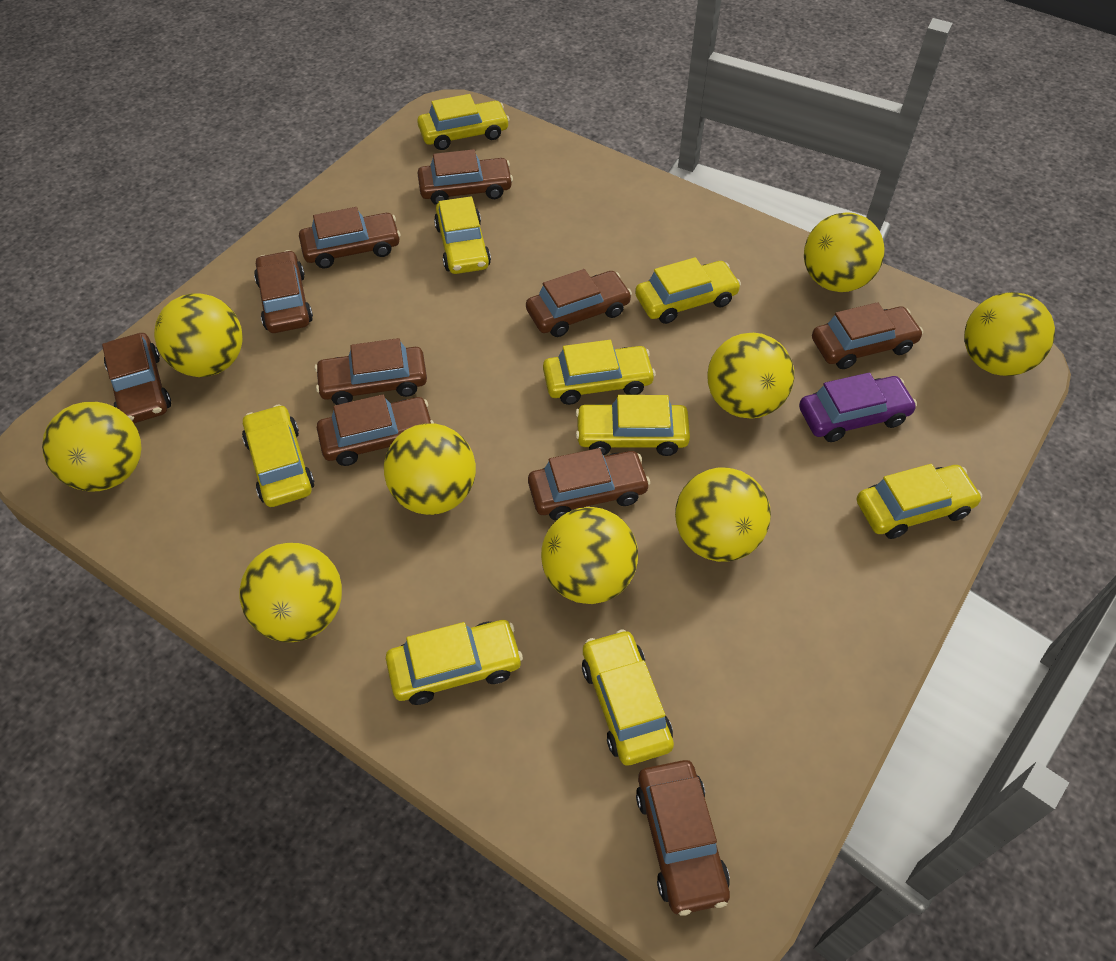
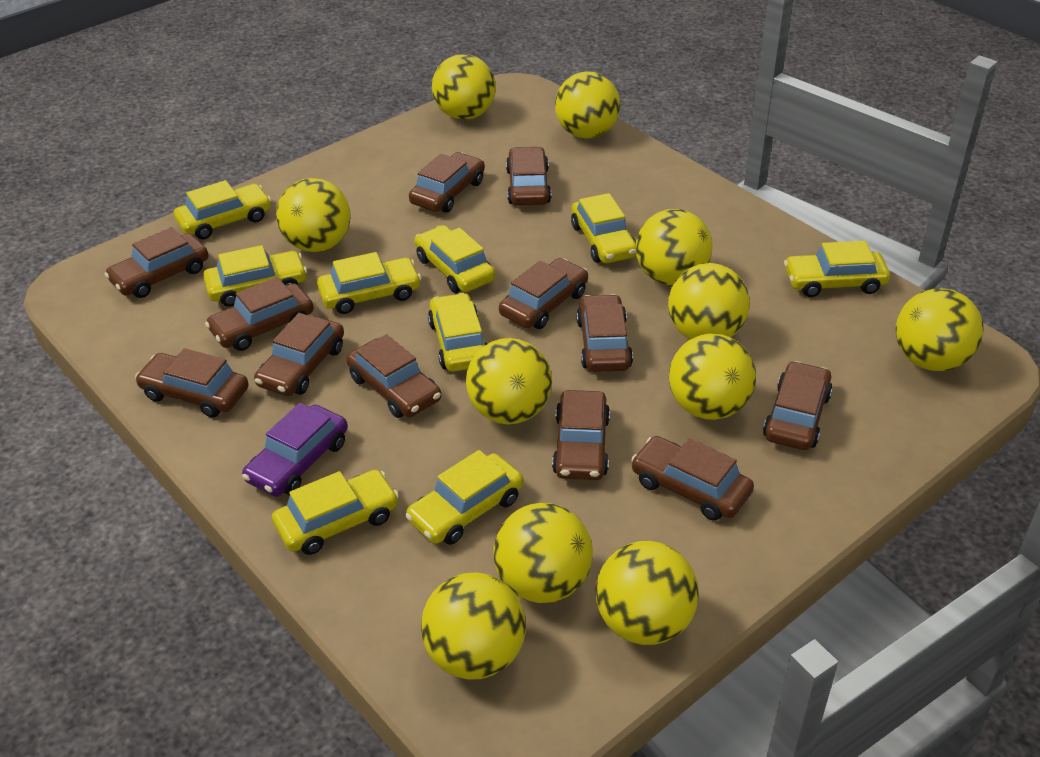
brown car: [102,333,171,423] [254,250,313,333] [299,207,400,268] [315,338,427,405] [317,394,434,466] [417,149,513,205] [526,269,632,337] [528,448,650,521] [636,760,730,916] [812,302,923,369] = 10 -> [105,227,209,298] [135,348,249,418] [205,277,314,351] [254,313,344,396] [346,334,441,418] [409,152,485,213] [499,258,588,329] [506,147,551,206] [552,390,610,480] [576,294,633,372] [631,436,754,521] [763,361,833,450] = 12
yellow ball: [42,402,142,491] [154,294,243,377] [239,543,342,642] [384,423,476,515] [541,507,638,604] [675,468,771,562] [707,333,794,419] [804,212,885,292] [964,292,1055,376] = 9 -> [276,178,351,252] [421,572,526,680] [432,54,496,120] [466,338,552,424] [493,503,593,603] [555,71,620,139] [596,541,699,645] [636,209,712,285] [668,263,750,339] [669,334,756,420] [896,288,983,371] = 11

